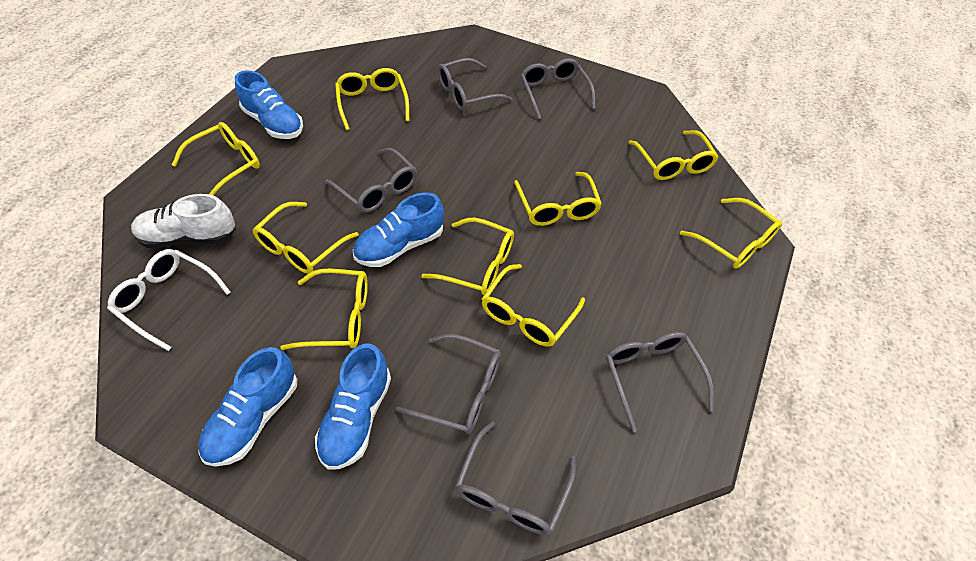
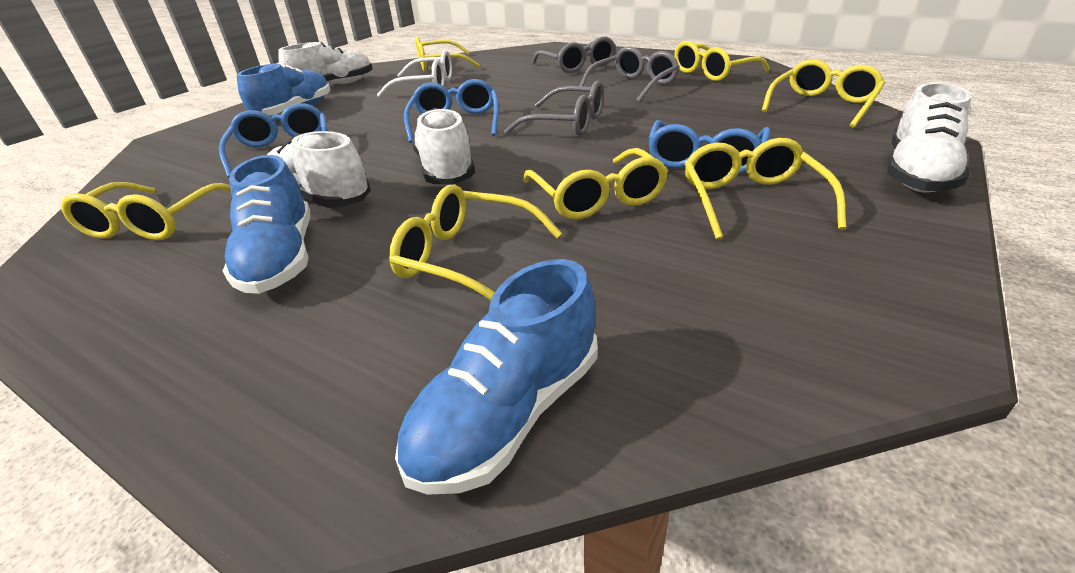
blue glasses: none = 0 -> [219,103,327,178] [404,79,499,143] [648,120,770,173] = 3
blue shoe: [198,347,297,467] [235,70,303,139] [315,343,391,470] [353,192,444,267] = 4 -> [223,155,310,294] [237,62,330,115] [395,259,598,495] = 3
grey glasses: [325,148,417,213] [395,334,501,434] [438,58,513,111] [455,421,576,535] [521,58,595,119] [606,332,714,432] = 6 -> [504,80,604,136] [532,37,616,73] [580,46,680,103] = 3
white shoe: [131,194,236,248] = 1 -> [267,131,371,208] [279,42,373,84] [412,108,475,185] [887,82,971,193] = 4
yellow glasses: [172,122,260,196] [253,202,359,274] [280,269,368,350] [335,68,409,130] [421,218,514,295] [482,264,585,347] [514,172,602,226] [628,130,718,180] [680,198,782,268] = 9 -> [61,182,231,240] [389,185,562,300] [415,36,480,72] [523,148,668,219] [674,41,770,81] [684,138,846,239] [762,59,885,128] = 7

